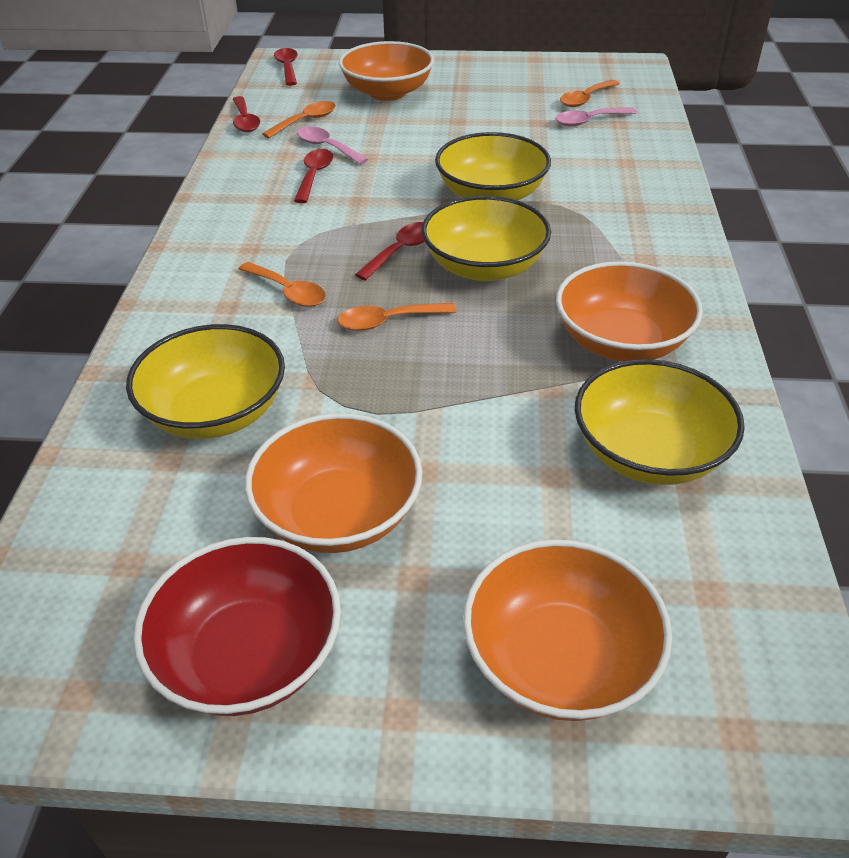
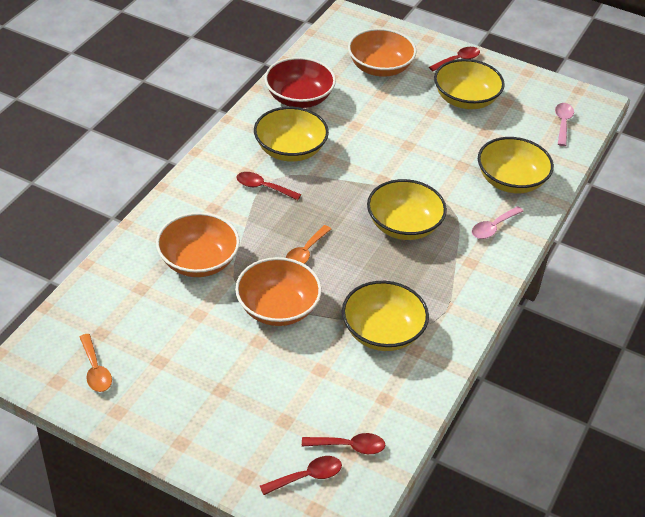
orange bowl: [245,413,422,553] [339,41,434,101] [463,539,672,721] [556,261,703,361] = 4 -> [156,212,240,277] [235,257,322,326] [348,28,417,77] = 3
orange spoon: [239,262,326,307] [262,101,336,138] [337,303,456,331] [560,80,620,107] = 4 -> [80,334,112,392] [286,225,331,264] = 2
yellow bowl: [126,324,285,439] [422,196,551,281] [435,132,551,200] [575,359,745,485] = 4 -> [254,107,329,162] [342,281,429,351] [367,179,447,240] [434,59,505,109] [478,137,554,193] = 5

